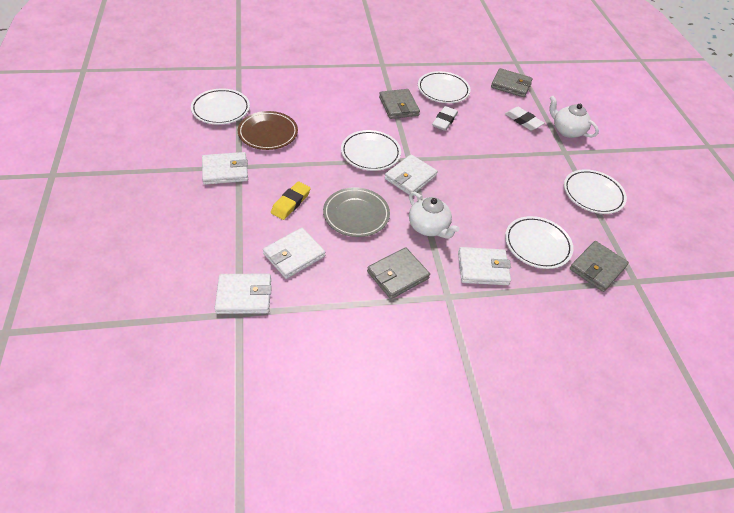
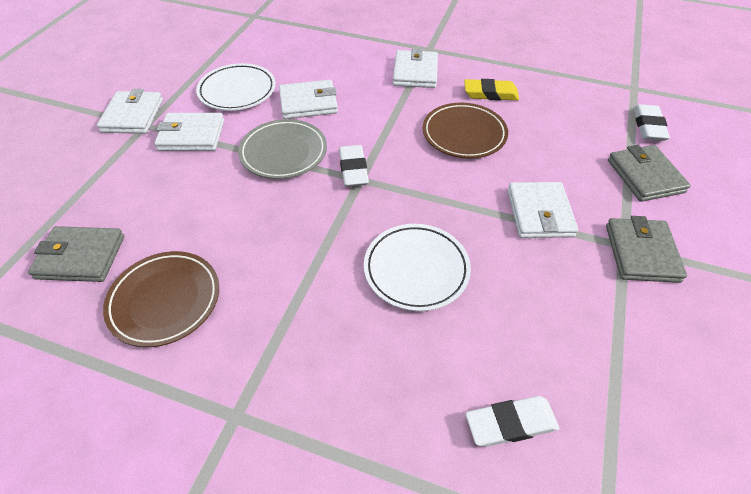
brown plate: [238,111,298,150] = 1 -> [103,251,219,347] [423,103,508,158] = 2
grey wallet: [367,247,430,299] [379,89,420,119] [491,68,532,97] [570,241,629,292] = 4 -> [28,226,124,282] [606,216,687,283] [608,145,691,202] = 3
white eraser: [432,106,458,131] [505,107,544,130] = 2 -> [339,145,369,187] [466,396,560,447] [634,104,670,141] = 3
white plate: [191,88,250,125] [341,130,401,171] [418,71,471,103] [505,216,573,269] [564,169,627,214] = 5 -> [196,63,276,111] [364,224,471,311] = 2
white teapot: [409,192,460,239] [549,96,599,138] = 2 -> none = 0

